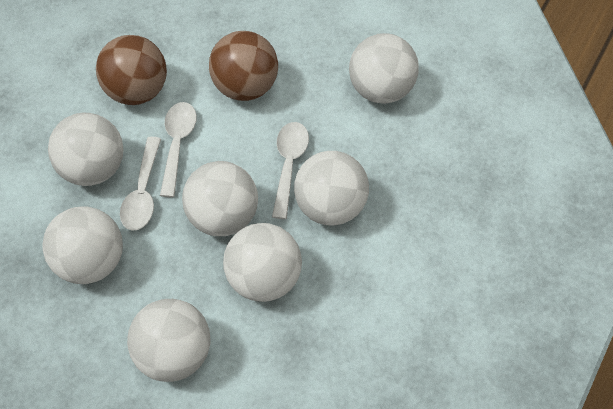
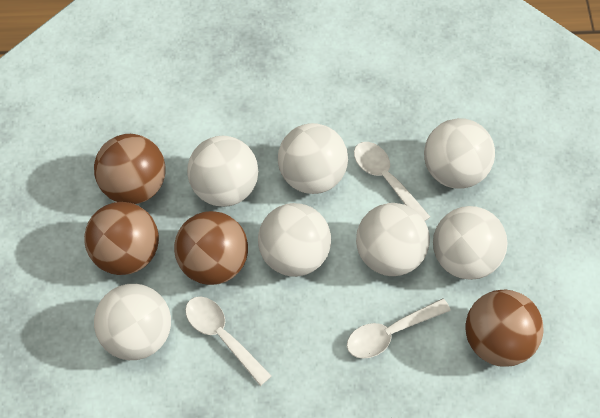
brown ball: [96,35,167,105] [209,31,278,101] = 2 -> [84,202,159,275] [94,134,166,204] [174,211,248,285] [465,289,544,367] = 4

